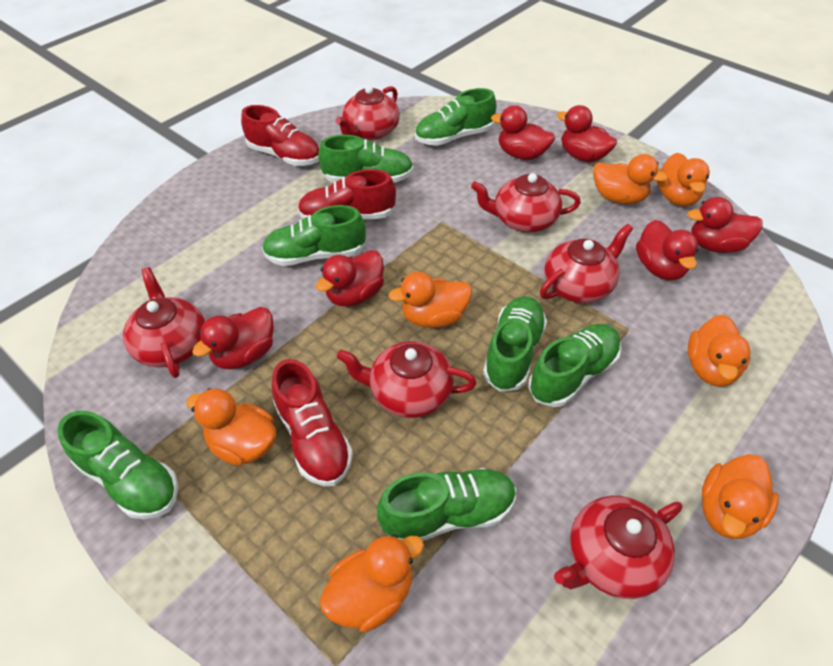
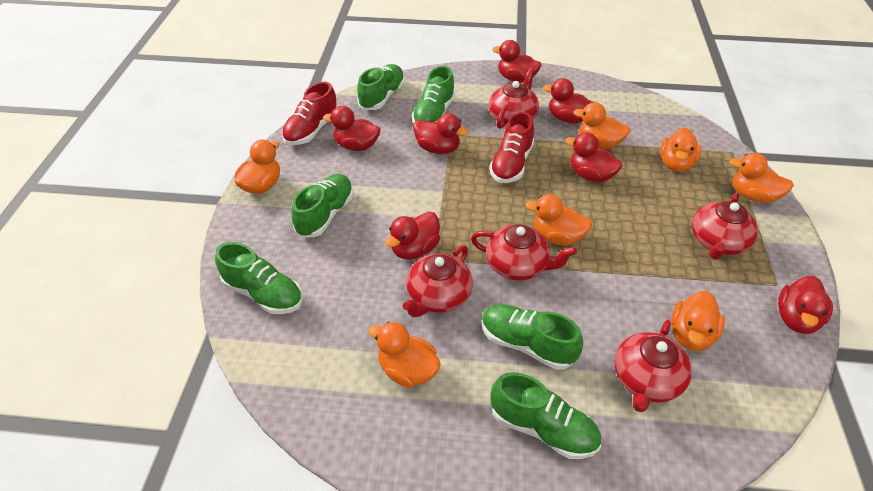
green shoe: [57,411,178,519] [262,205,366,266] [318,135,413,183] [377,468,516,541] [415,88,496,146] [483,296,547,392] [528,324,621,407] = 7 -> [215,242,302,314] [291,174,354,238] [357,64,405,110] [412,66,455,123] [481,304,583,370] [490,372,601,459] = 6
red duck: [192,307,274,369] [316,250,384,307] [491,105,555,160] [557,105,617,162] [636,220,699,280] [687,197,763,253] = 6 -> [323,106,381,151] [385,212,440,260] [413,113,468,154] [492,40,541,83] [543,78,593,124] [565,132,623,183] [778,276,833,334] = 7
red shoe: [241,105,320,166] [272,359,353,486] [298,169,396,219] = 3 -> [282,82,338,145] [489,112,534,183] = 2
red teapot: [123,267,205,378] [336,86,400,140] [337,341,477,418] [471,173,581,233] [540,224,633,303] [554,496,682,599] = 6 -> [403,245,473,317] [471,225,577,280] [488,68,539,129] [615,320,692,412] [692,193,758,260] = 5

